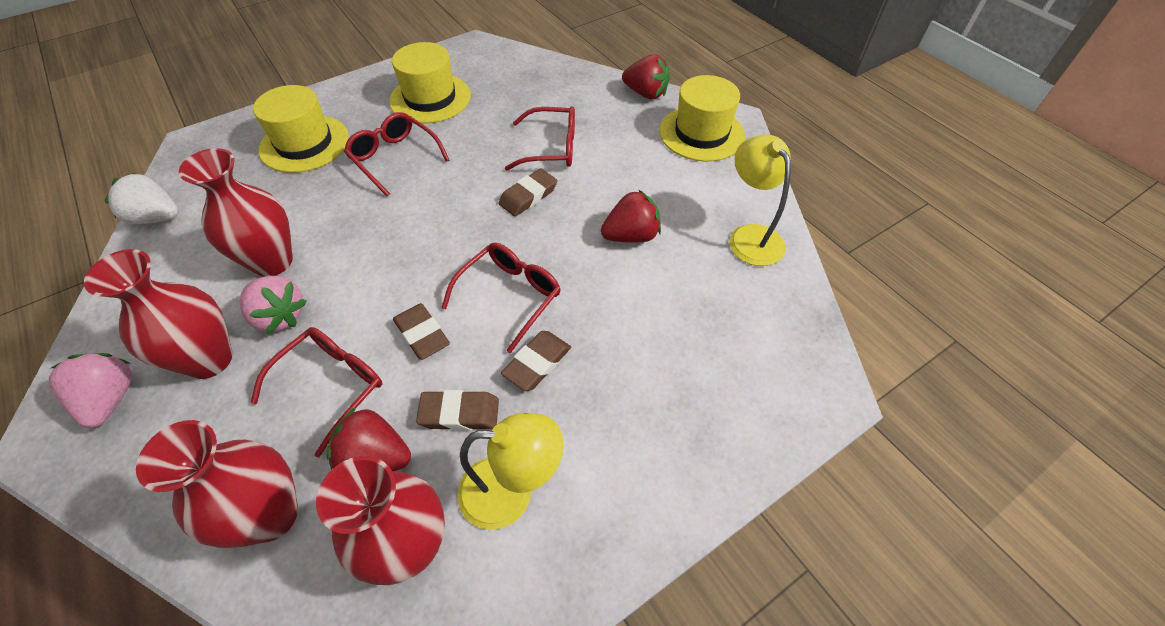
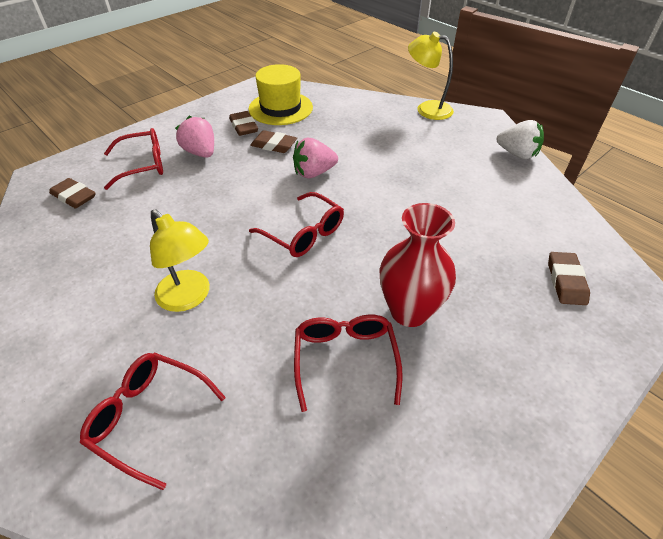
red strawberry: [326,407,411,471] [601,190,661,243] [622,55,670,99] = 3 -> none = 0
red vase: [84,249,232,379] [136,420,298,548] [179,148,293,277] [316,456,445,585] = 4 -> [380,203,456,327] = 1
yellow hat: [253,85,349,173] [389,42,471,123] [659,75,745,162] = 3 -> [248,64,313,125] = 1

